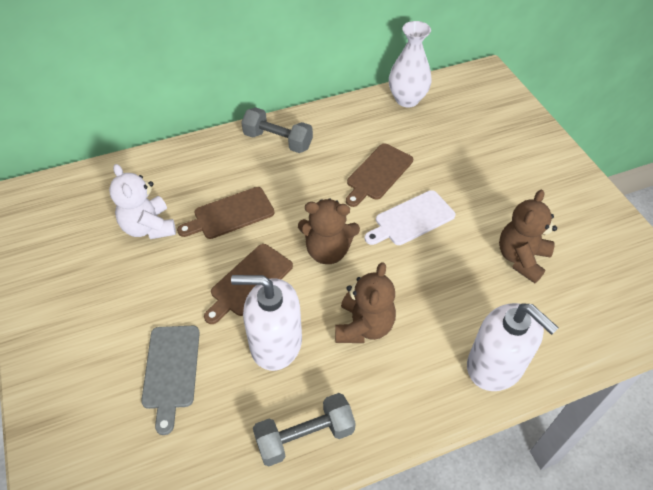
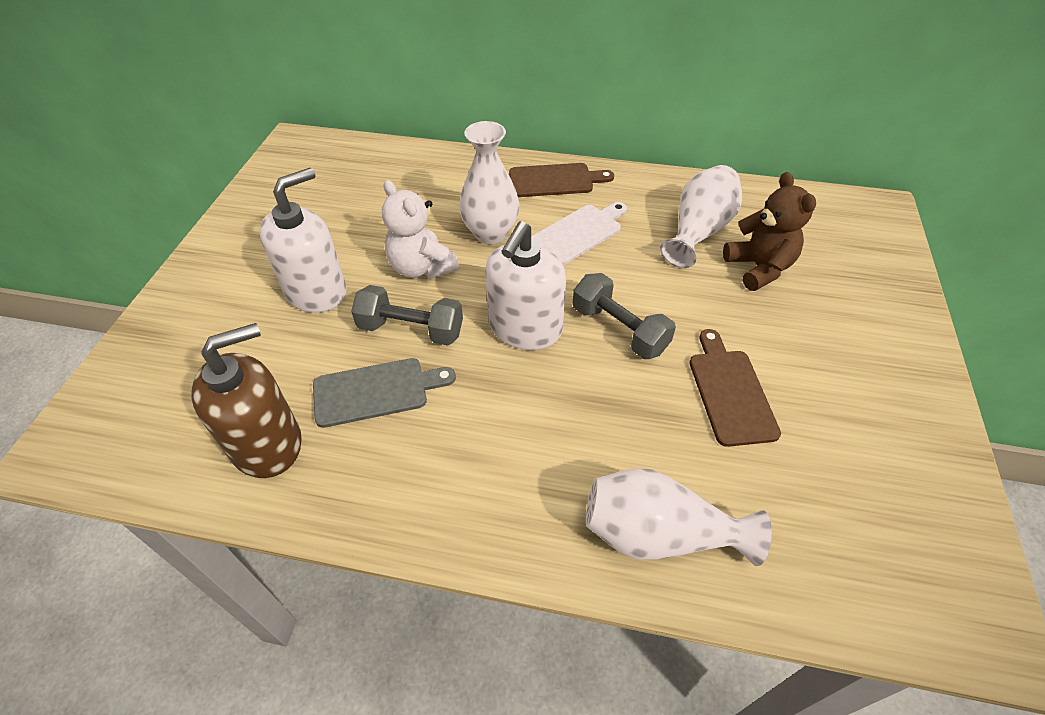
brown cutting board: [177,187,275,239] [204,244,293,324] [346,143,413,207] = 3 -> [509,163,614,197] [689,329,781,447] = 2
brown soap dispenser: none = 0 -> [191,323,302,478] = 1
brown teddy bear: [298,199,360,264] [335,262,396,343] [499,189,557,283] = 3 -> [723,172,816,291] = 1
white vase: [389,21,432,107] = 1 -> [459,121,520,244] [586,468,772,566] [660,165,742,268] = 3

